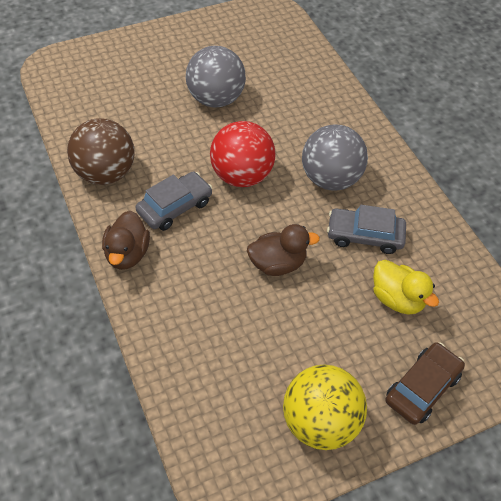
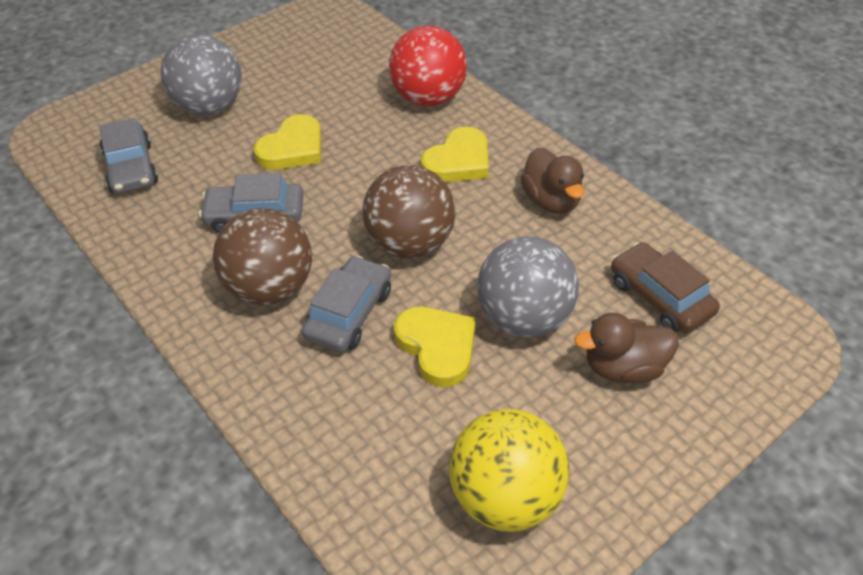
brown ball: [67,118,135,185] = 1 -> [213,208,312,306] [362,165,456,259] = 2
grey car: [135,172,212,231] [327,205,406,254] = 2 -> [99,118,158,194] [199,173,303,233] [302,256,391,352] = 3
yellow duck: [373,260,439,315] = 1 -> none = 0
yellow heart: none = 0 -> [254,114,321,170] [394,307,476,387] [421,127,489,182] = 3

